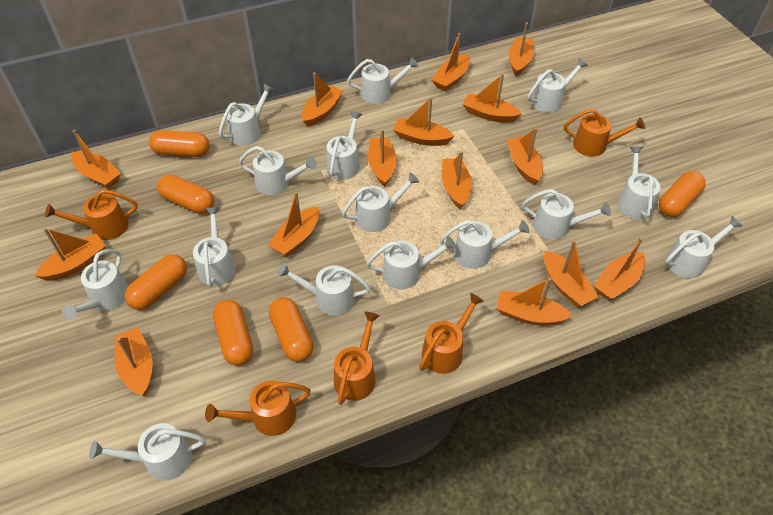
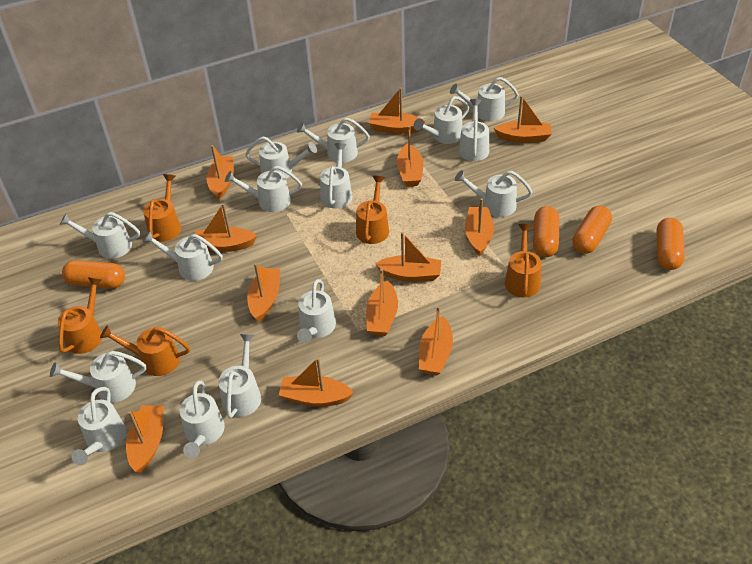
orange boat: [35,228,106,281] [71,130,121,189] [115,328,153,396] [268,192,319,257] [302,72,343,127] [368,129,397,187] [393,97,454,146] [432,33,470,91] [442,151,472,209] [463,74,522,123] [496,278,572,325] [507,128,543,185] [509,23,534,76] [544,240,599,307] [594,237,646,301] = 15 -> [126,405,164,473] [195,203,257,252] [207,145,234,200] [247,263,280,322] [279,357,354,407] [366,269,398,336] [369,87,425,134] [375,232,441,282] [397,126,423,187] [419,306,453,376] [465,198,494,256] [494,95,552,143] = 12
orange capsule: [125,254,187,310] [149,130,210,157] [157,175,214,214] [213,300,253,366] [269,297,313,362] [659,171,706,217] = 6 -> [62,260,125,289] [533,206,559,257] [572,206,612,254] [657,218,685,270] = 4

